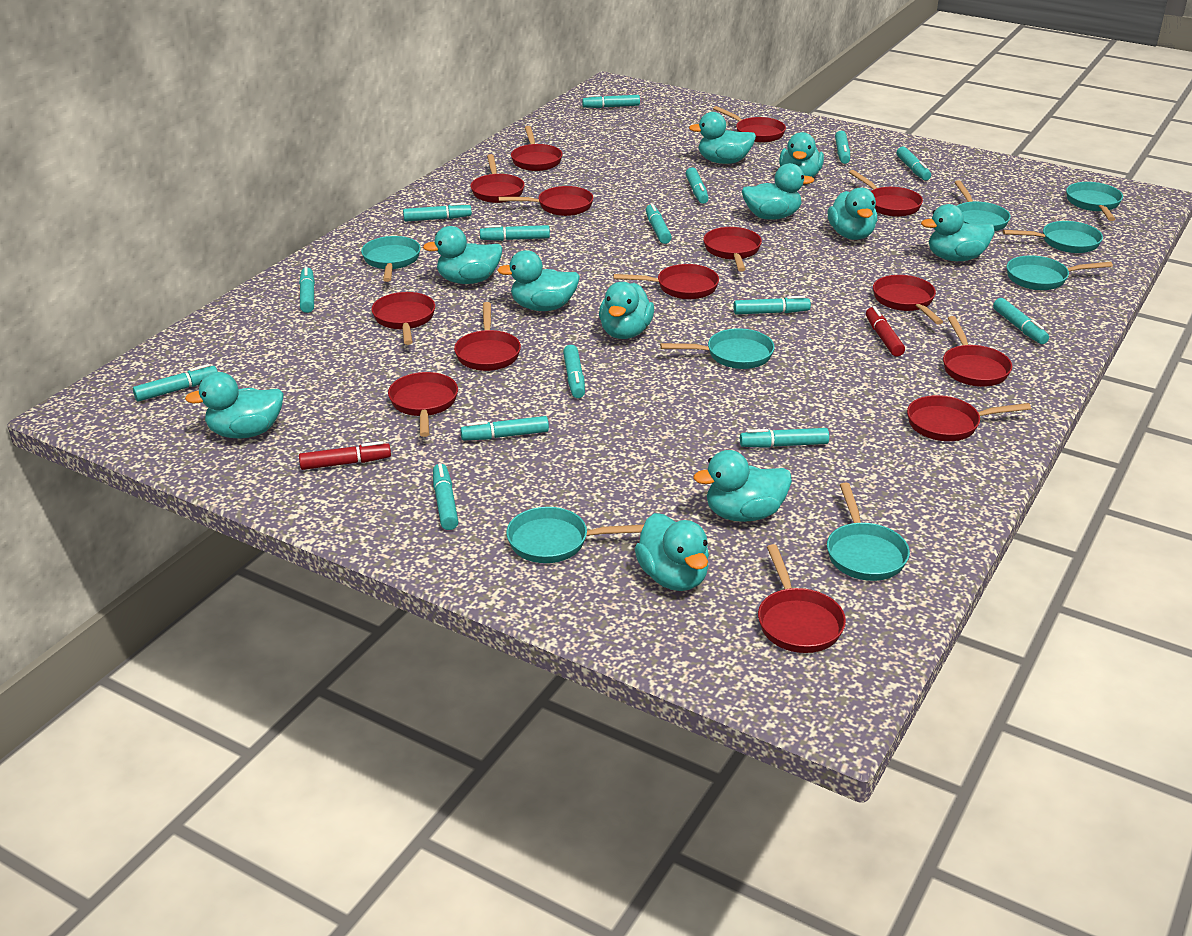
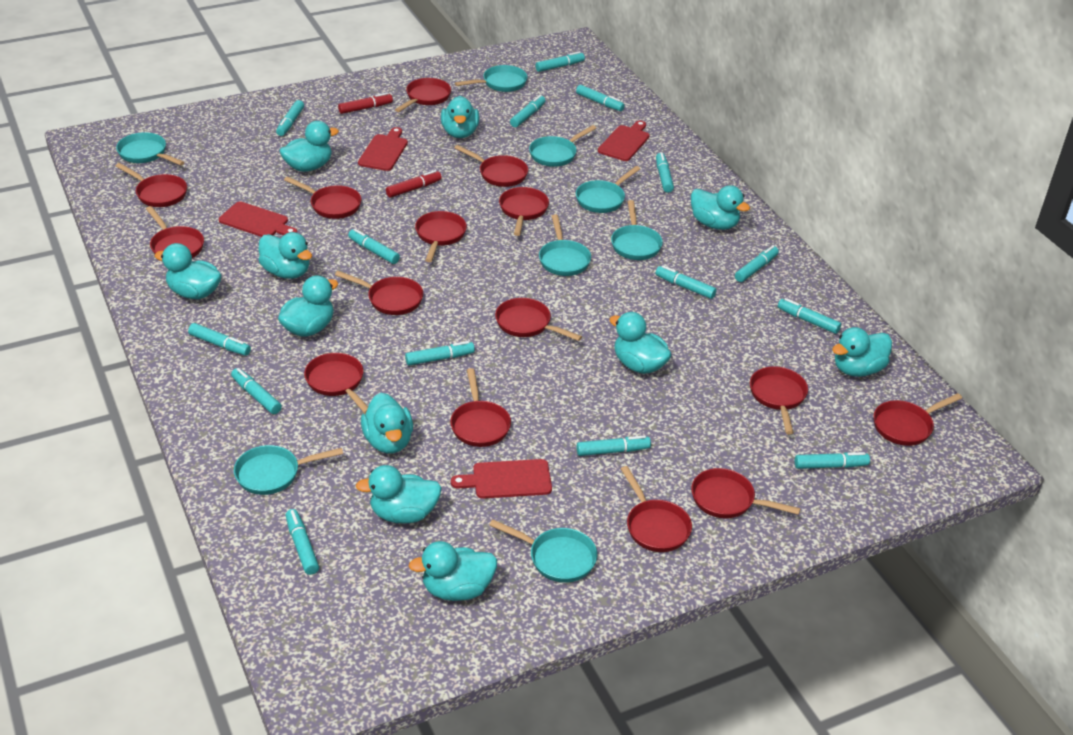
red cutting board: none = 0 -> [219,202,297,237] [358,127,408,171] [451,459,552,499] [598,121,650,161] = 4
red pan: [372,292,435,345] [388,372,458,437] [454,302,521,371] [471,154,525,203] [498,186,593,216] [511,126,563,171] [614,264,719,299] [703,227,762,272] [713,106,786,142] [758,544,846,653] [849,170,923,217] [873,275,943,324] [907,395,1031,441] [943,316,1012,387] = 14 -> [116,163,187,207] [146,206,204,258] [284,176,361,219] [304,353,368,414] [335,271,423,315] [395,78,451,112] [415,211,467,262] [450,368,511,447] [454,145,528,187] [495,298,582,341] [499,187,549,236] [621,466,692,552] [691,468,800,518] [750,366,808,435] [873,393,962,446] = 15

